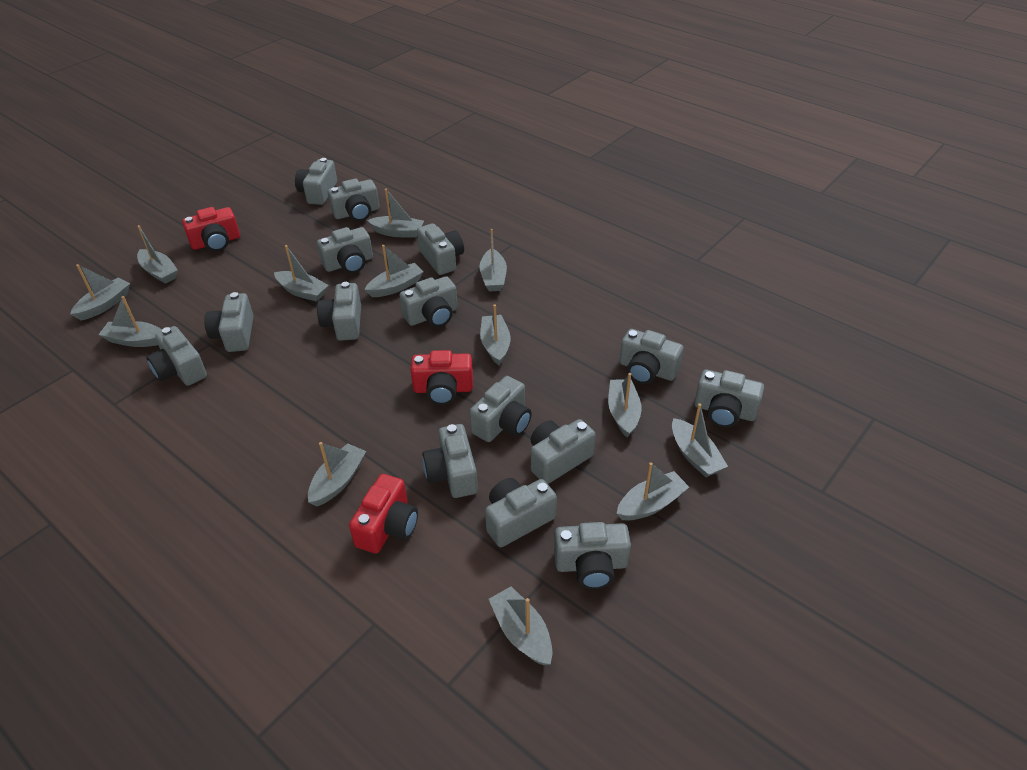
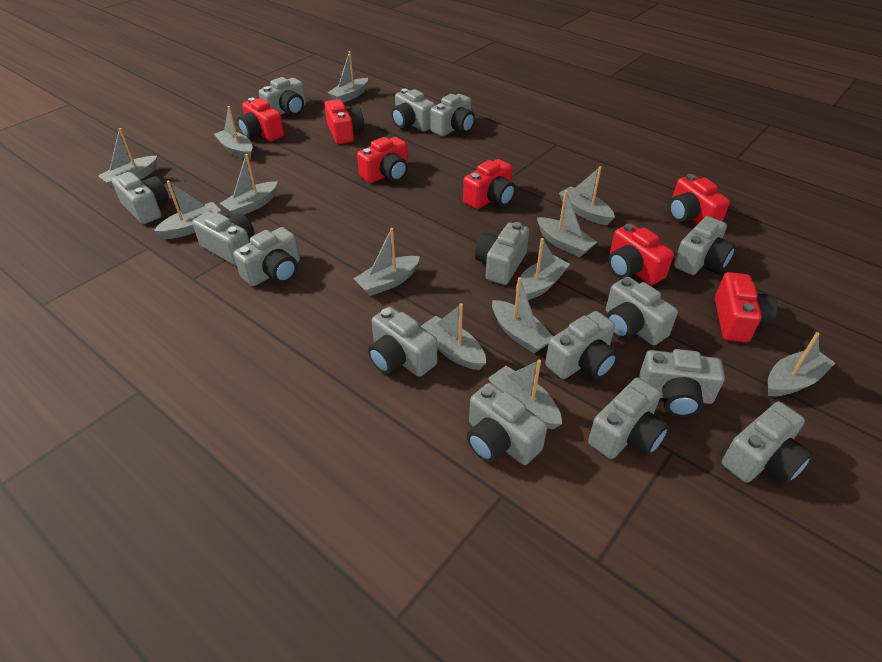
red camera: [182,207,240,252] [349,474,418,554] [411,350,473,405] = 3 -> [237,98,284,142] [325,99,364,144] [357,137,408,183] [463,159,516,209] [608,224,674,285] [669,174,730,224] [715,272,777,343] = 7

